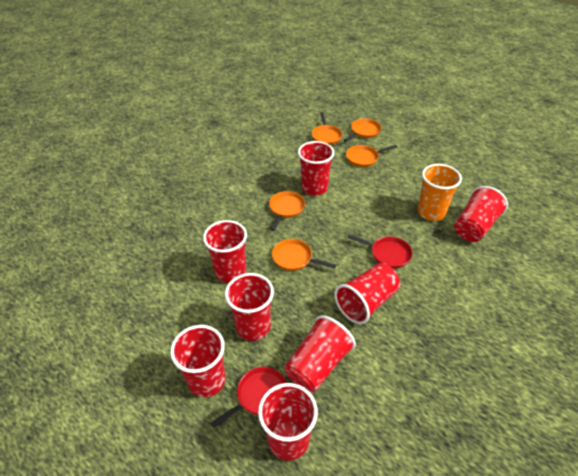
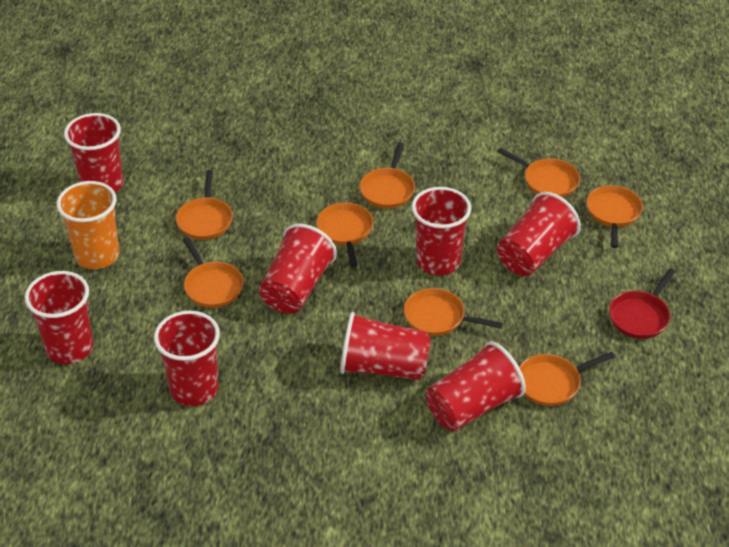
orange pan: [269,191,305,231] [272,239,336,271] [312,112,342,145] [344,118,382,142] [346,145,398,167] = 5 -> [176,170,233,240] [183,237,243,308] [317,203,373,267] [360,142,415,208] [404,288,503,336] [497,148,580,197] [519,352,615,406] [586,185,643,248] = 8
red pan: [210,367,287,428] [348,234,413,268] = 2 -> [609,268,676,339] = 1

